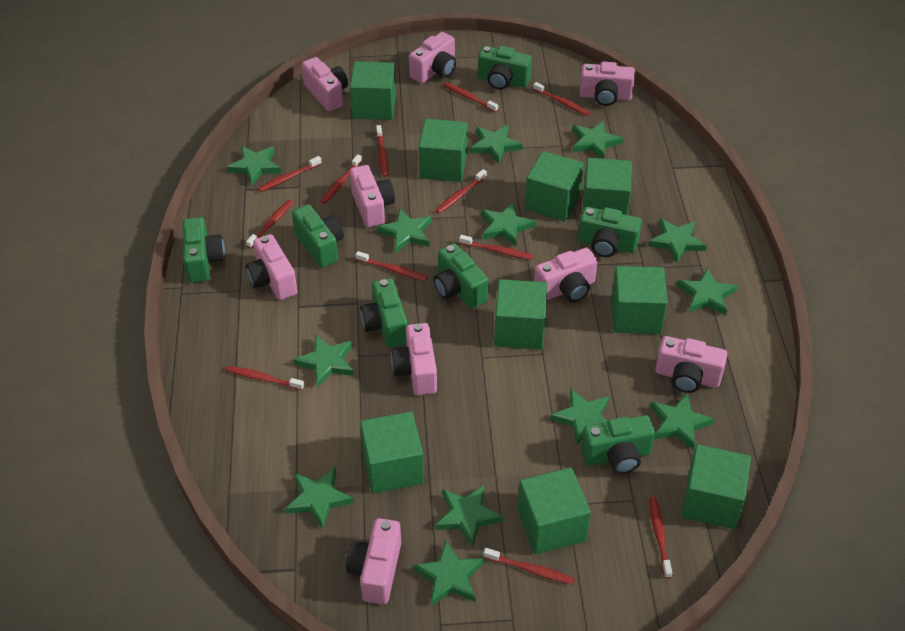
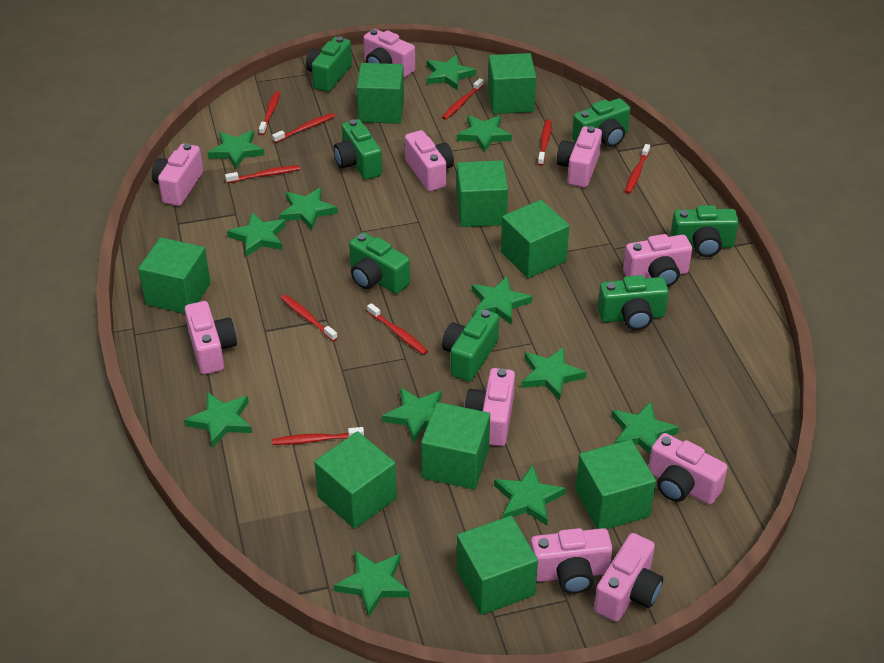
green star: [227,146,281,185] [285,467,354,529] [293,335,354,388] [377,208,432,253] [413,540,484,606] [435,485,503,547] [470,125,523,164] [481,202,536,247] [550,388,609,445] [572,120,623,159] [648,218,707,263] [650,393,715,450] [677,268,738,316] = 13 -> [184,392,252,448] [208,130,265,169] [227,212,286,257] [279,188,338,230] [334,551,410,618] [382,388,442,443] [426,55,476,90] [457,115,512,153] [472,276,532,325] [494,464,566,526] [521,347,586,400] [611,402,679,454] = 12
pink camera: [245,234,298,300] [302,57,348,111] [346,518,401,604] [350,165,395,227] [391,323,437,395] [409,32,456,83] [534,248,598,302] [579,61,635,106] [655,336,727,393] = 9 -> [152,143,203,206] [185,301,237,374] [363,29,415,78] [405,130,454,191] [465,368,515,446] [530,528,613,594] [557,126,602,188] [594,533,663,622] [623,234,692,287] [648,433,728,505] = 10
red toothbrush: [226,366,304,390] [246,200,293,249] [258,156,322,192] [321,154,362,204] [355,251,427,281] [376,125,388,177] [435,169,487,214] [443,82,498,112] [459,235,533,260] [483,548,575,585] [533,82,590,116] [649,496,672,579] = 12 -> [225,165,300,183] [259,91,280,135] [272,113,335,143] [272,427,364,445] [281,294,337,341] [367,303,428,355] [442,78,483,120] [538,119,551,166] [625,144,650,194] = 9

